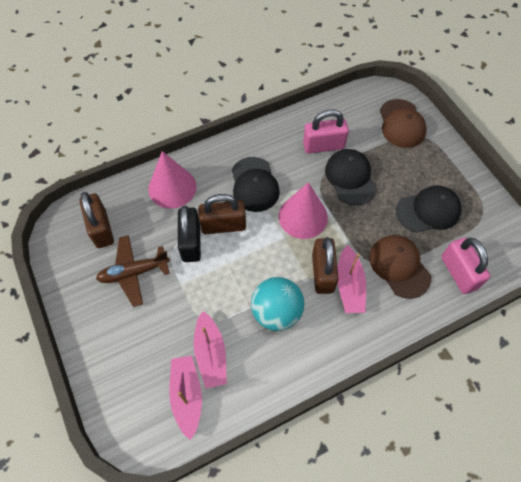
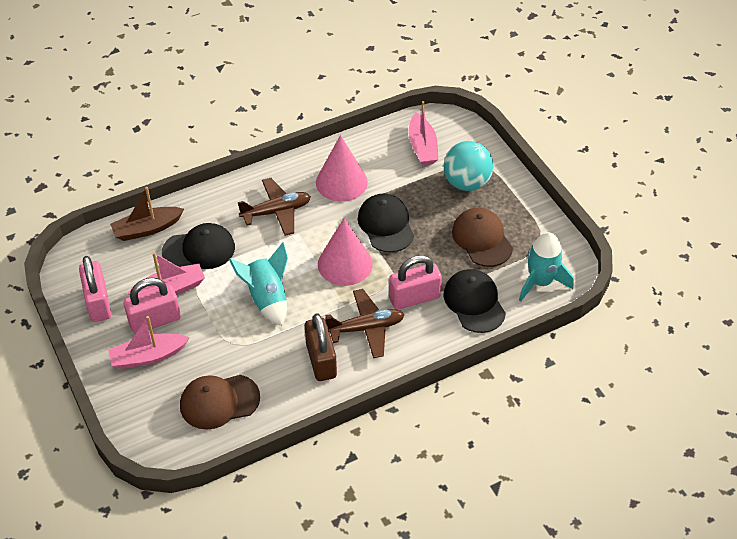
black padlock: [178,206,201,262] = 1 -> none = 0
brown boat: none = 0 -> [110,187,184,241] = 1
brown padlock: [80,192,114,248] [198,194,246,234] [312,237,338,294] = 3 -> [305,313,337,381] = 1
brown plane: [96,235,170,307] = 1 -> [237,178,311,236] [325,289,404,358] = 2
pink padlock: [303,109,349,154] [441,237,490,294] = 2 -> [79,256,112,322] [124,277,181,334] [389,255,442,310] = 3
turquoise rocket: none = 0 -> [229,242,288,326] [519,232,574,302] = 2

